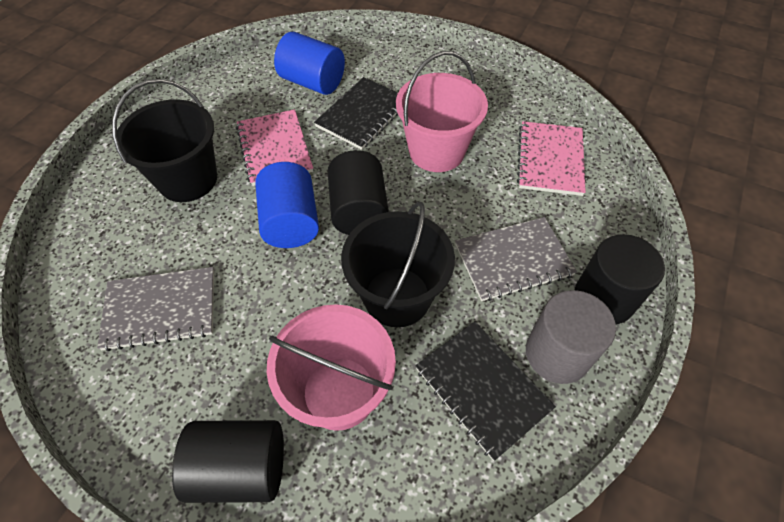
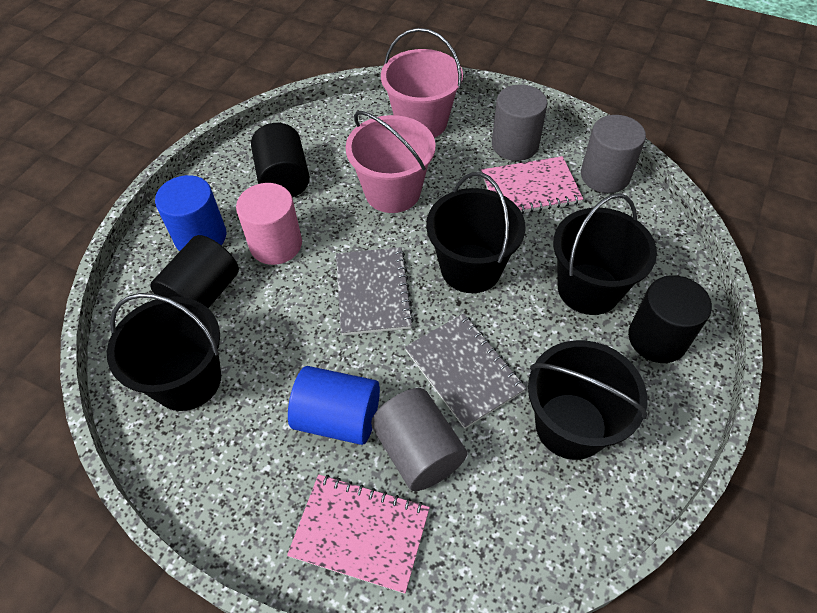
black bucket: [112,79,217,202] [341,202,455,327] = 2 -> [107,293,221,411] [426,172,525,293] [528,340,648,460] [553,193,657,315] = 4
black notebook: [314,77,398,150] [415,321,556,461] = 2 -> none = 0
grey cylinder: [526,290,616,384] = 1 -> [371,388,467,491] [492,84,547,161] [581,115,646,193] = 3
pink cylinder: none = 0 -> [236,183,302,265] = 1

